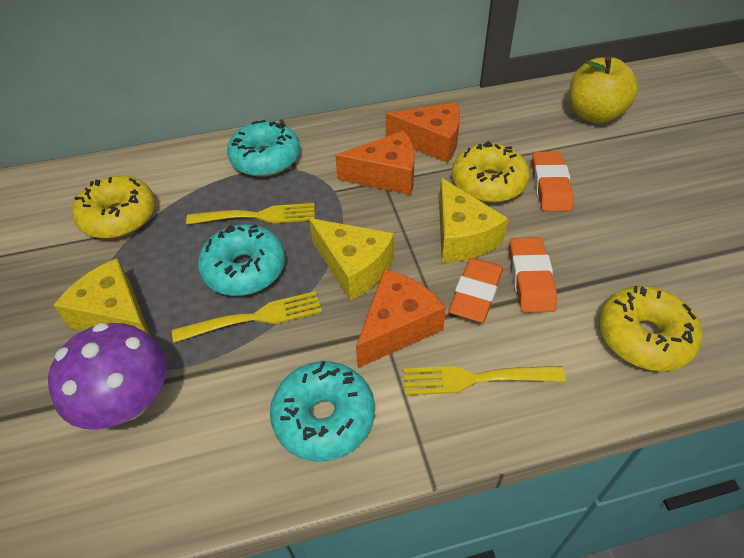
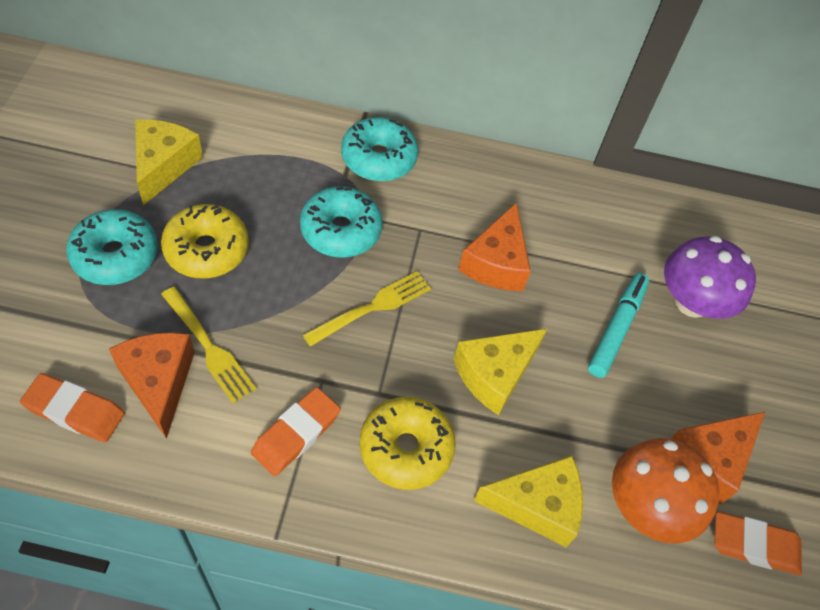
orange mushroom: none = 0 -> [612,438,719,544] = 1
turquoise marker: none = 0 -> [588,273,649,378] = 1
yellow apple: [569,56,638,124] = 1 -> none = 0
yellow donut: [72,176,155,239] [452,141,529,203] [599,286,702,371] = 3 -> [161,204,249,279] [359,397,456,490] = 2
yellow fork: [172,291,322,343] [186,203,315,224] [403,366,566,395] = 3 -> [161,287,256,404] [303,271,431,347] = 2

